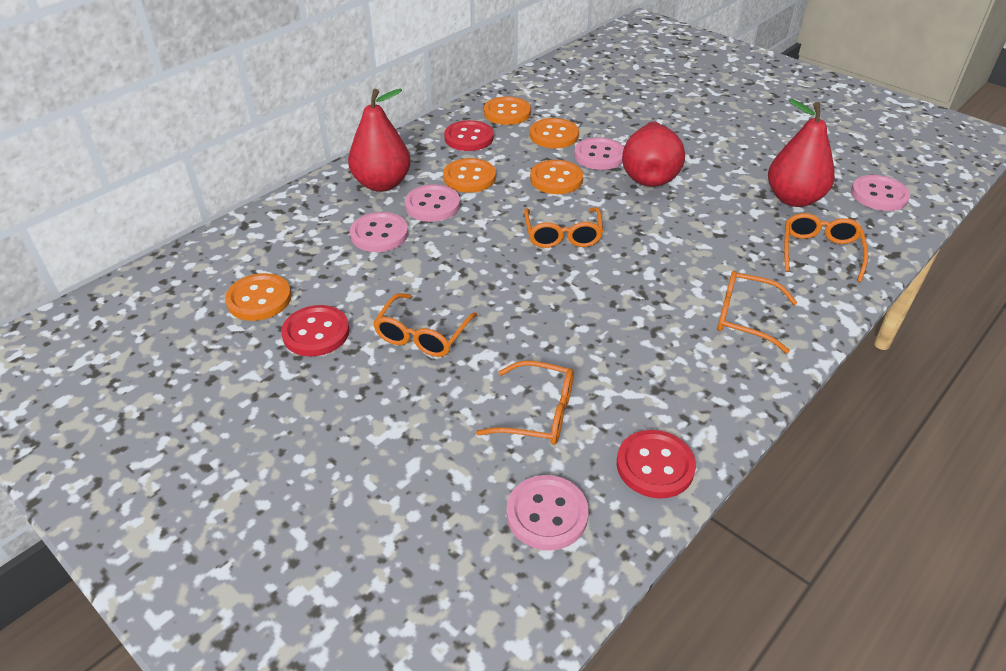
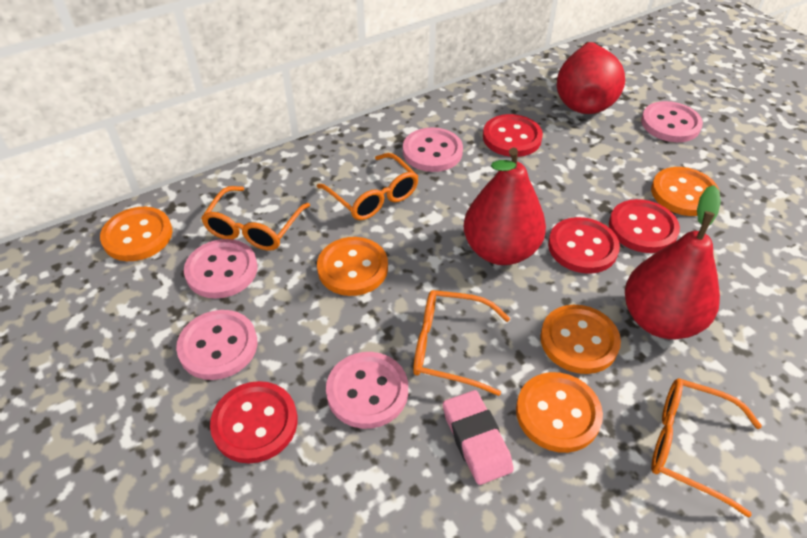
orange glasses: [373,293,477,357] [476,360,574,445] [524,207,603,248] [717,271,798,353] [784,213,868,282] = 5 -> [201,186,310,251] [317,153,419,220] [413,290,510,396] [651,378,762,518] = 4
pink eraser: none = 0 -> [443,390,514,485] = 1
red button: [281,305,350,356] [444,120,494,151] [617,430,696,499] = 3 -> [210,381,298,464] [483,114,543,157] [548,217,620,274] [609,199,680,253] = 4

